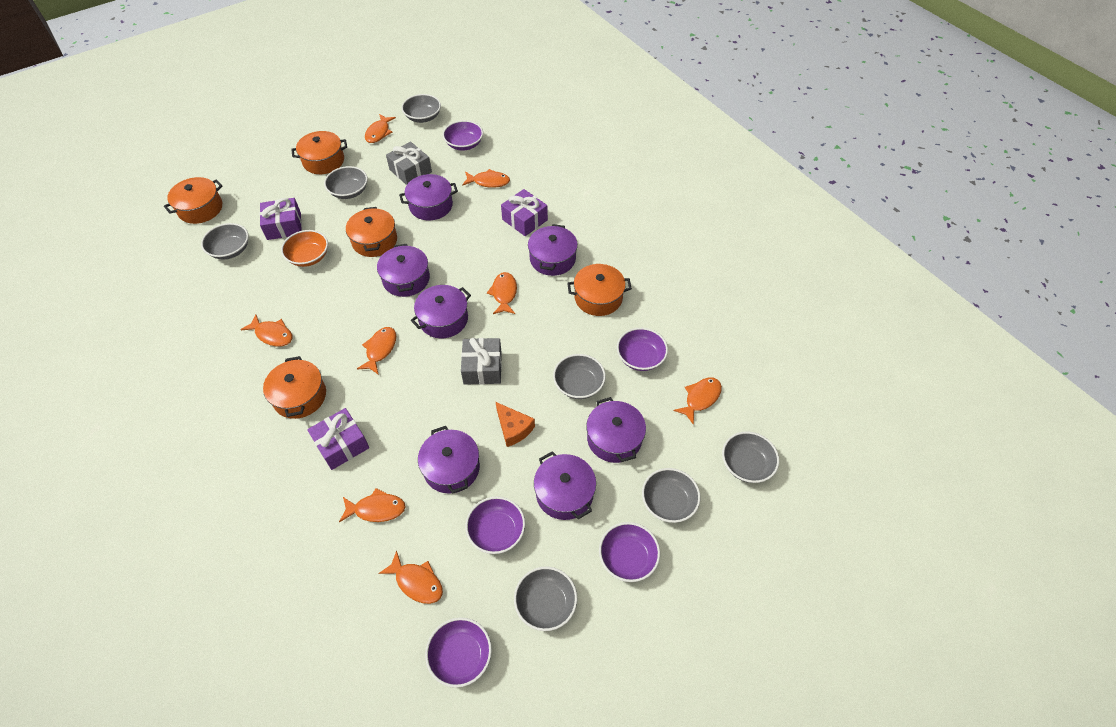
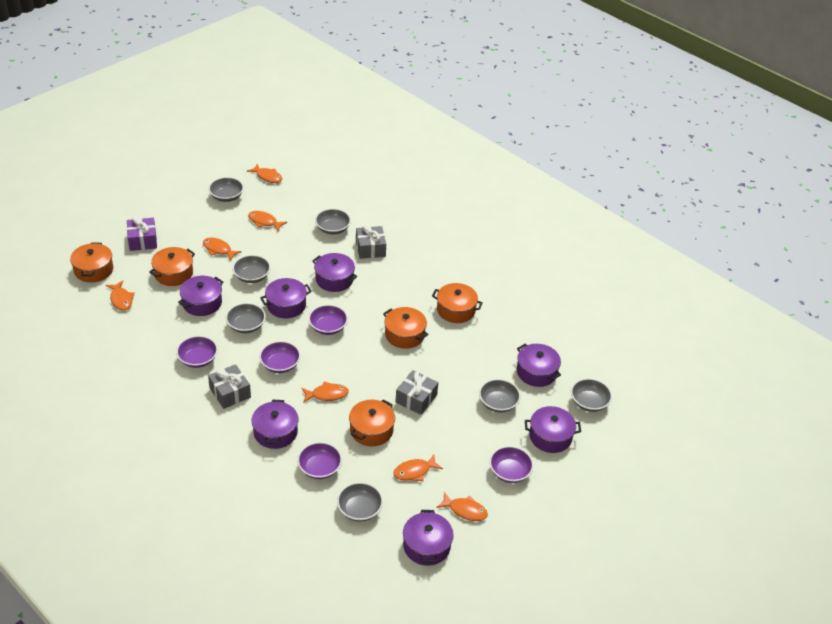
grey gift: [386,142,432,185] [461,338,502,385] = 2 -> [208,364,251,409] [356,225,386,259] [396,370,438,415] = 3
orange bowl: [281,230,328,267] = 1 -> none = 0
orange cheese: [496,402,535,447] = 1 -> none = 0
orange fish: [240,314,292,347] [339,488,405,522] [357,327,396,375] [365,114,396,143] [378,550,443,604] [462,169,510,188] [487,272,517,314] [673,378,722,425] = 8 -> [106,281,135,311] [203,237,242,261] [247,164,282,183] [248,211,287,232] [301,381,349,403] [393,455,443,481] [436,492,488,521] = 7
purple gift: [259,198,302,240] [307,408,369,470] [501,189,548,236] = 3 -> [127,217,157,251] = 1

